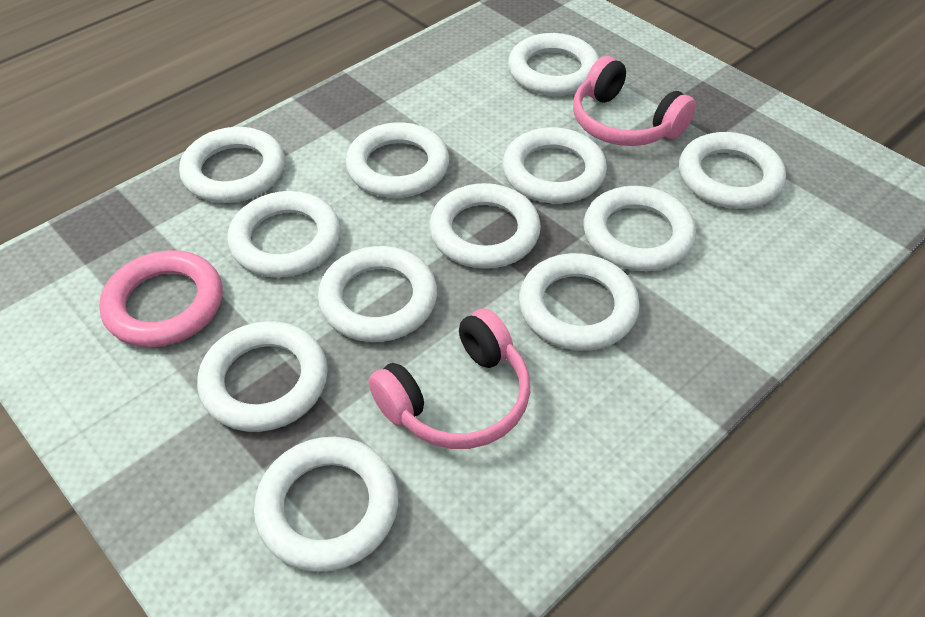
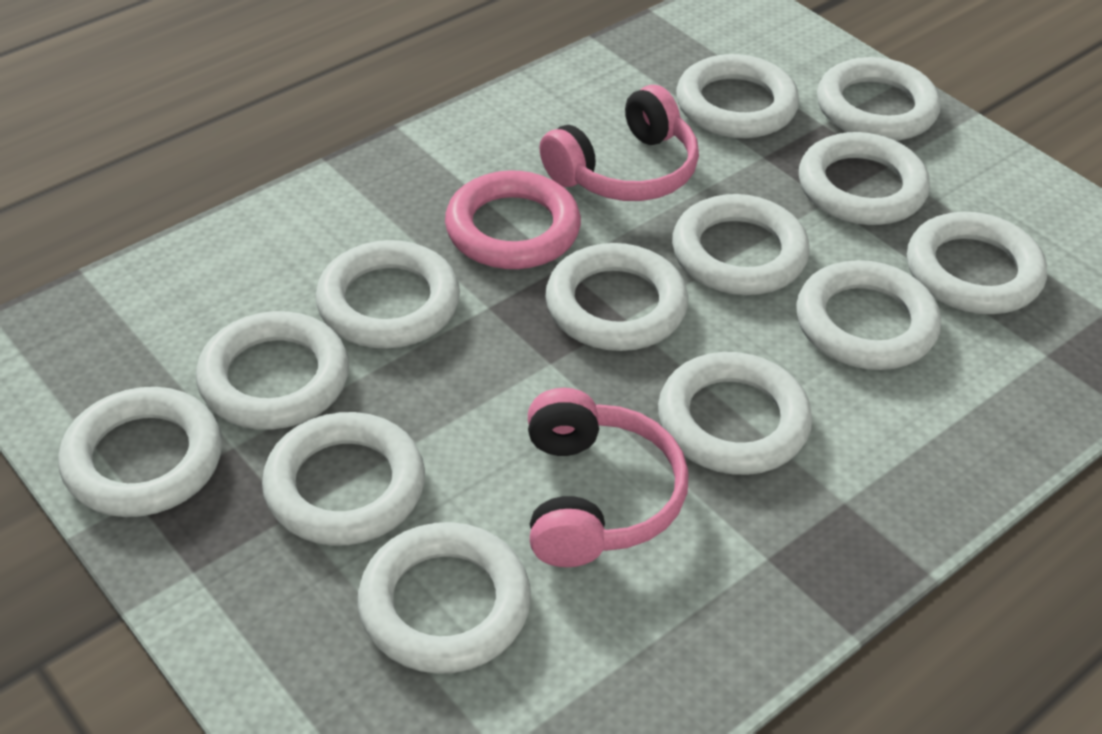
white ring: [179,127,285,203] [197,321,328,432] [227,191,341,278] [254,437,398,572] [318,246,437,342] [345,122,449,198] [429,183,541,269] [503,127,607,204] [508,33,599,96] [519,253,640,351] [584,186,696,272] [679,132,786,209] = 12 -> [58,387,222,517] [196,311,349,430] [262,412,425,546] [315,240,460,348] [358,522,531,674] [545,243,688,351] [658,352,812,475] [672,194,810,295] [676,54,799,138] [796,260,941,370] [799,132,930,225] [817,57,941,141] [907,212,1047,314] = 13

